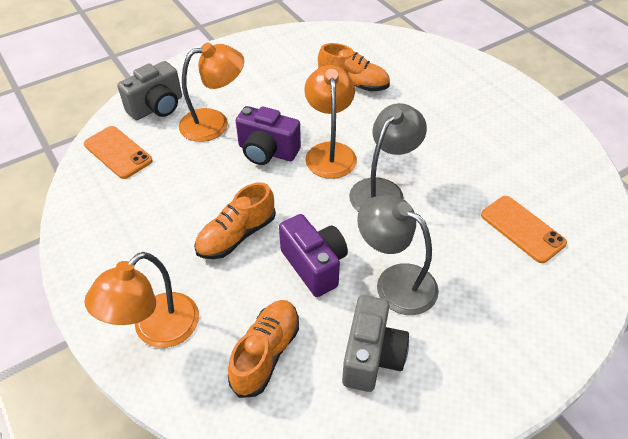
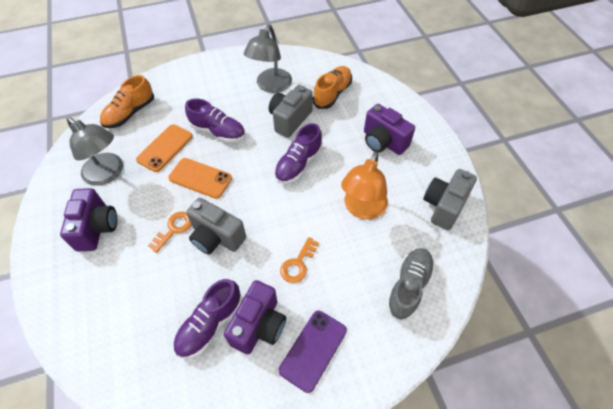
grey camera: [117,61,182,120] [342,295,409,392] = 2 -> [186,198,246,254] [269,85,313,138] [423,169,477,230] = 3
grey shoe: none = 0 -> [386,248,435,321] = 1
orange key: none = 0 -> [148,212,192,253] [280,237,319,283] = 2
orange lamp: [84,252,199,348] [179,42,244,142] [304,65,357,179] = 3 -> [341,152,388,220] = 1
orange shoe: [194,182,276,259] [228,300,299,398] [318,43,390,91] = 3 -> [100,75,154,128] [313,66,352,109] = 2
purple camera: [236,106,301,165] [279,214,348,297] = 2 -> [60,188,117,252] [224,280,286,354] [364,104,415,155] = 3
purple phone: none = 0 -> [279,311,347,393] = 1
purple shoe: none = 0 -> [173,279,243,359] [185,98,245,142] [274,123,323,184] = 3

